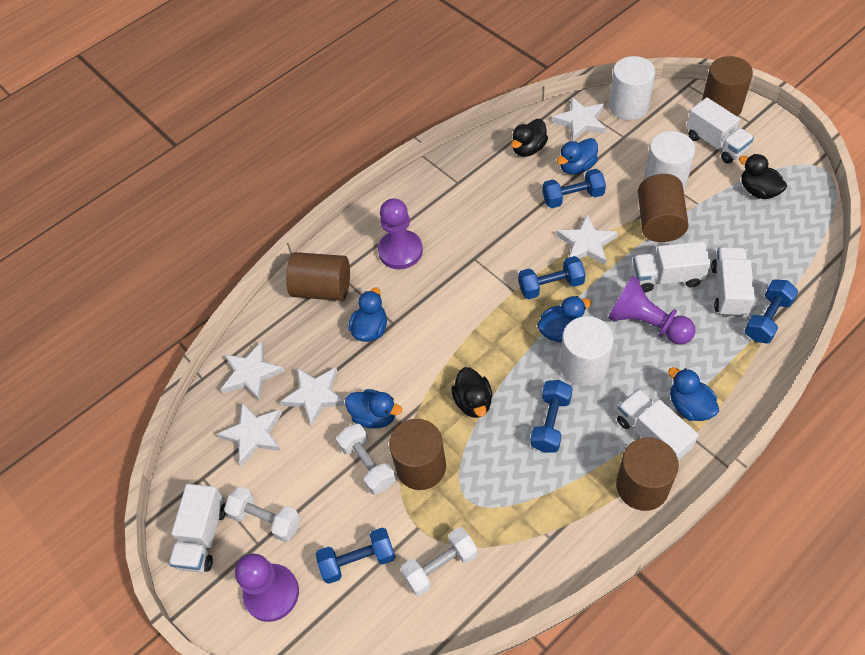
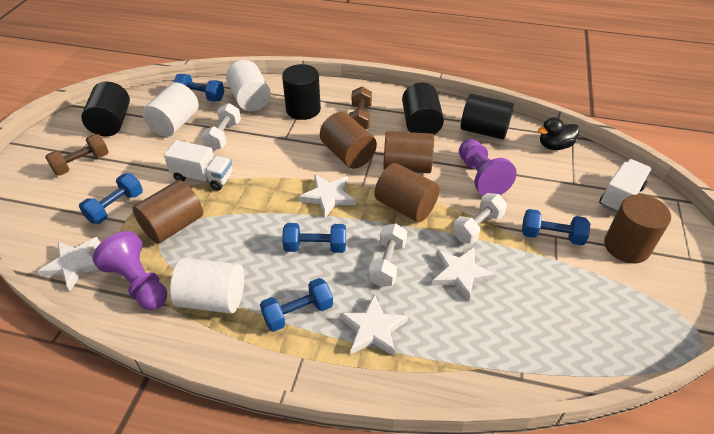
black cylinder: none = 0 -> [81,81,130,136] [282,64,321,120] [402,83,444,135] [461,94,514,140] = 4
black duck: [451,367,492,418] [511,119,548,157] [739,154,787,199] = 3 -> [538,117,580,150] = 1
blue duck: [345,389,402,428] [348,288,387,342] [537,296,592,343] [557,138,598,175] [668,367,719,421] = 5 -> none = 0
brown dumbbell: none = 0 -> [45,134,109,176] [349,87,372,130] = 2
purple pawn: [235,554,299,622] [378,198,423,269] [608,276,695,345] = 3 -> [93,231,167,310] [459,139,517,196] = 2
white star: [217,402,282,466] [221,341,285,402] [280,367,345,427] [552,97,606,141] [556,214,618,265] = 5 -> [38,237,100,291] [299,174,356,218] [340,294,408,356] [432,247,496,301] = 4
white truck: [169,484,226,573] [617,389,698,461] [633,241,711,292] [686,97,754,164] [711,247,755,317] = 5 -> [164,140,233,191] [599,159,652,213] = 2

